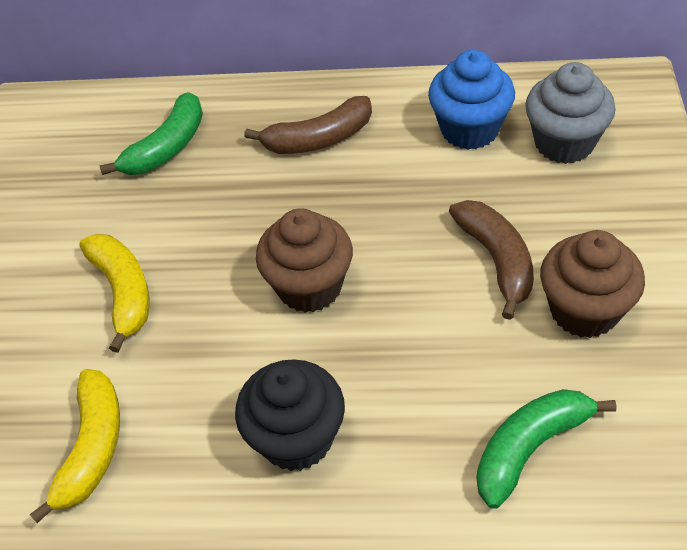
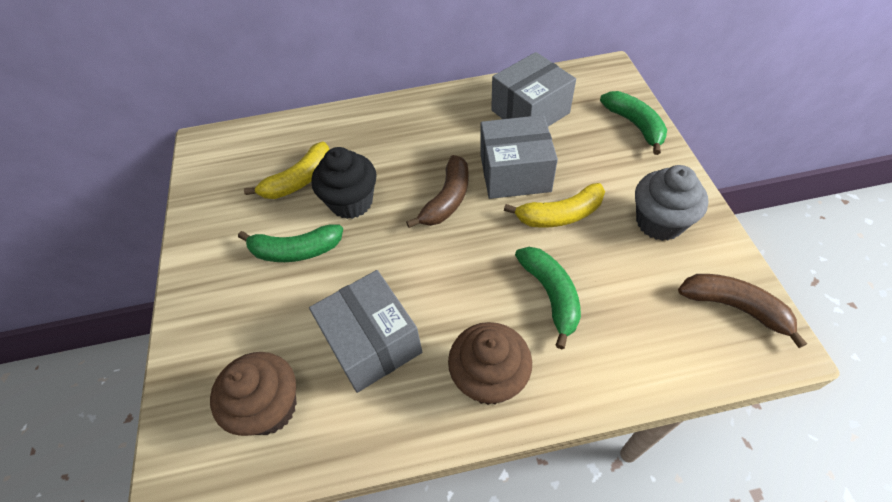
blue cupcake: [428,50,515,150] = 1 -> none = 0
green banana: [100,92,203,175] [476,389,616,509] = 2 -> [238,225,343,262] [515,247,581,349] [600,91,667,155] = 3
grey box: none = 0 -> [309,270,422,393] [480,115,558,199] [491,52,576,126] = 3

